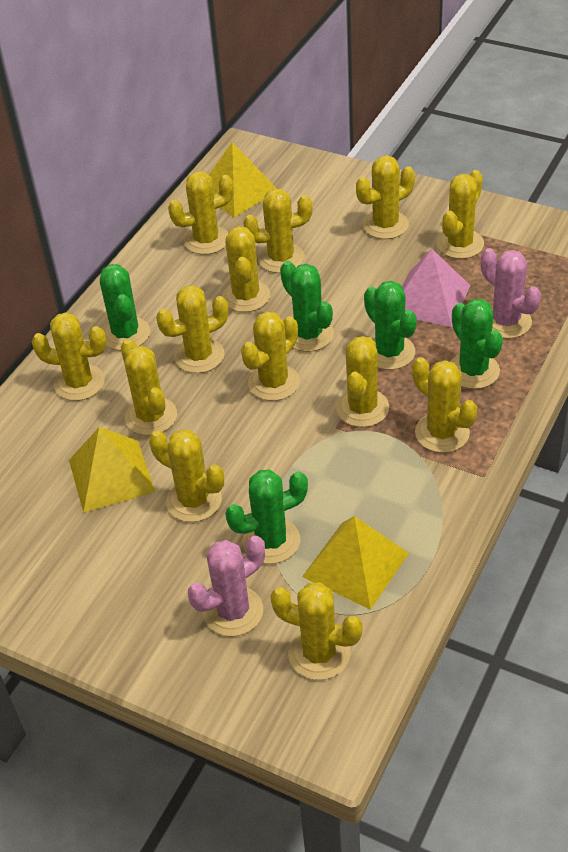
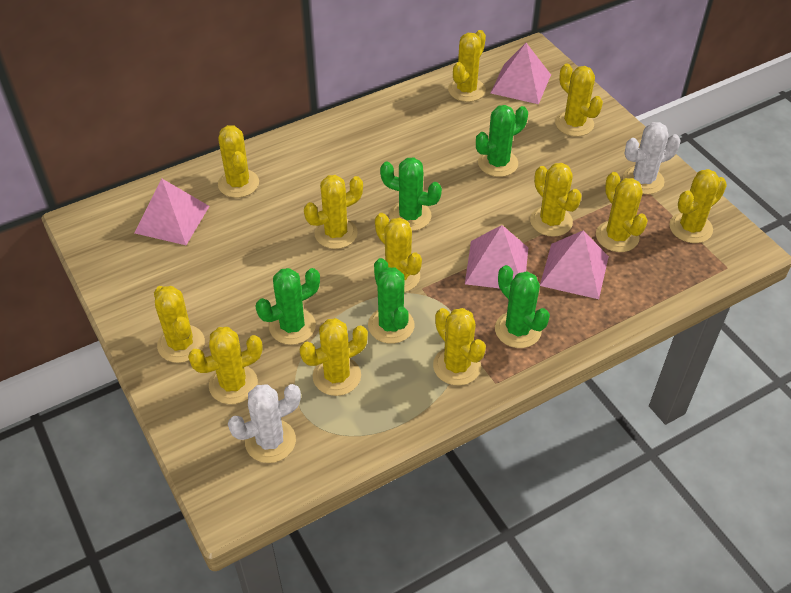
pink cactus: [188,536,265,636] [481,248,541,339] = 2 -> none = 0
pink pyramid: [402,249,470,327] = 1 -> [134,179,209,245] [465,225,528,288] [491,43,551,104] [540,230,609,299] = 4
white cactus: none = 0 -> [228,384,301,463] [623,122,681,194] = 2
yellow cactus: [32,312,106,401] [121,339,177,436] [149,429,224,522] [156,285,228,373] [168,171,234,255] [222,226,270,312] [241,311,300,401] [243,189,312,273] [270,582,363,680] [336,336,389,427] [356,155,415,239] [412,357,477,453] [437,170,484,259] = 13 -> [154,286,205,363] [188,327,263,404] [218,125,259,198] [300,318,368,396] [304,175,363,249] [375,213,422,292] [433,308,486,386] [448,30,486,102] [530,163,582,237] [555,64,603,136] [596,172,648,252] [669,169,727,243] = 12
yellow pyramid: [69,427,155,513] [209,142,277,217] [302,516,409,610] = 3 -> none = 0

